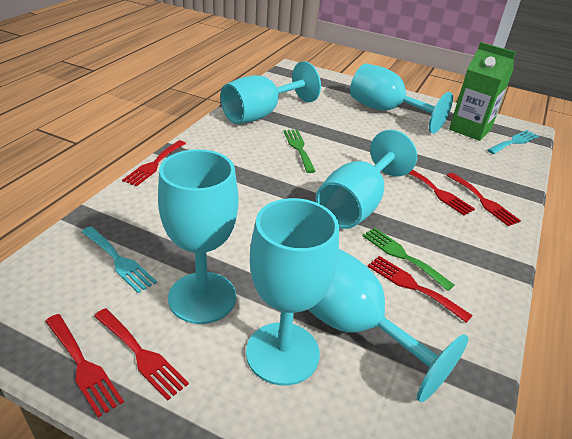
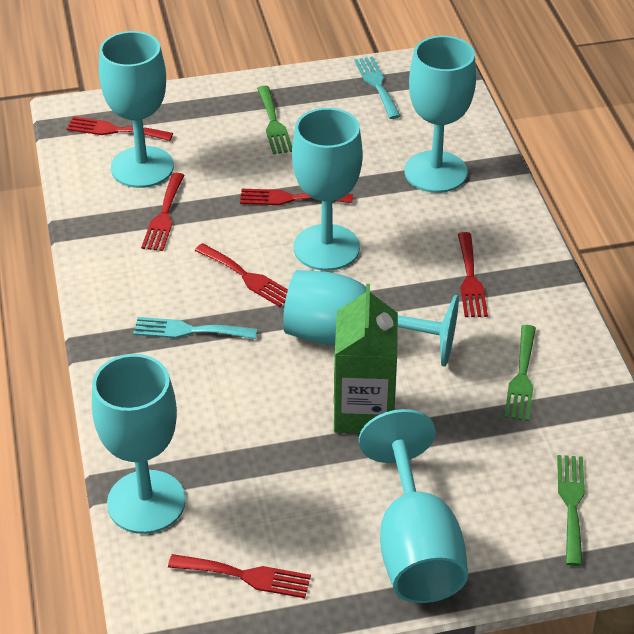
green fork: [283,129,316,173] [362,228,455,291] = 2 -> [257,86,292,154] [504,325,536,421] [557,455,585,566] = 3

